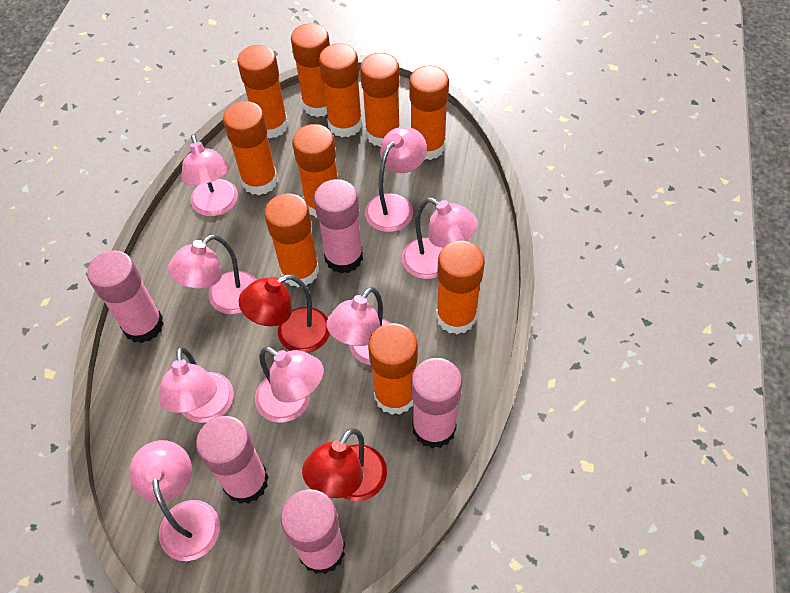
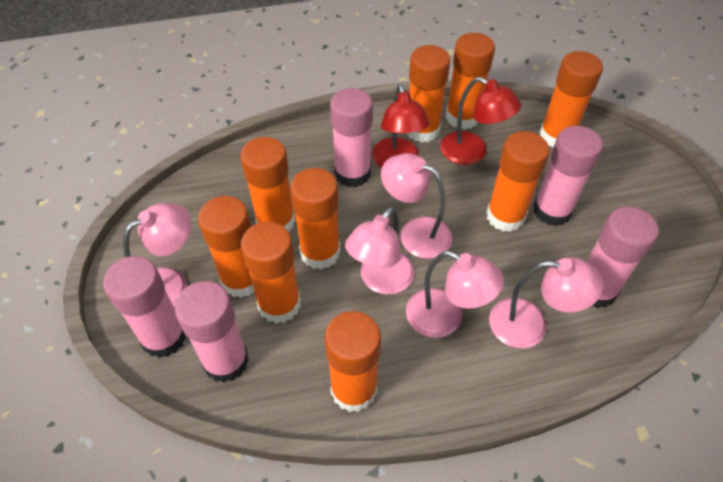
orange glue stick: [223,101,278,195] [237,45,288,139] [264,193,319,287] [291,23,330,117] [292,124,338,218] [319,43,362,137] [360,53,400,147] [368,323,418,415] [409,66,449,160] [436,241,485,334] = 10 -> [198,196,255,298] [240,137,295,232] [241,222,301,324] [290,168,340,269] [324,311,381,412] [406,45,450,143] [446,33,495,129] [486,131,550,232] [539,51,603,148] = 9
pink lamp: [129,440,220,561] [159,347,234,423] [168,234,257,314] [181,134,238,216] [255,346,324,423] [326,287,392,365] [365,127,427,232] [402,198,478,279] = 8 -> [123,203,191,308] [345,207,415,295] [381,153,452,259] [406,251,504,338] [489,257,604,348] = 5

